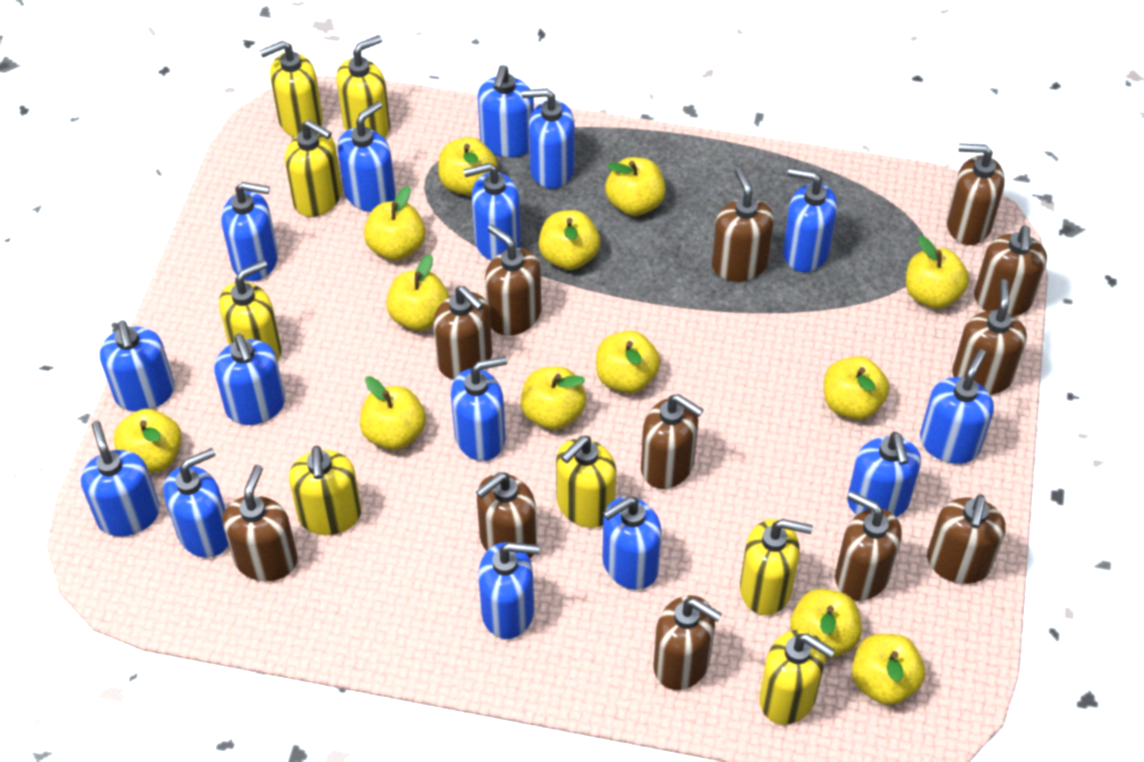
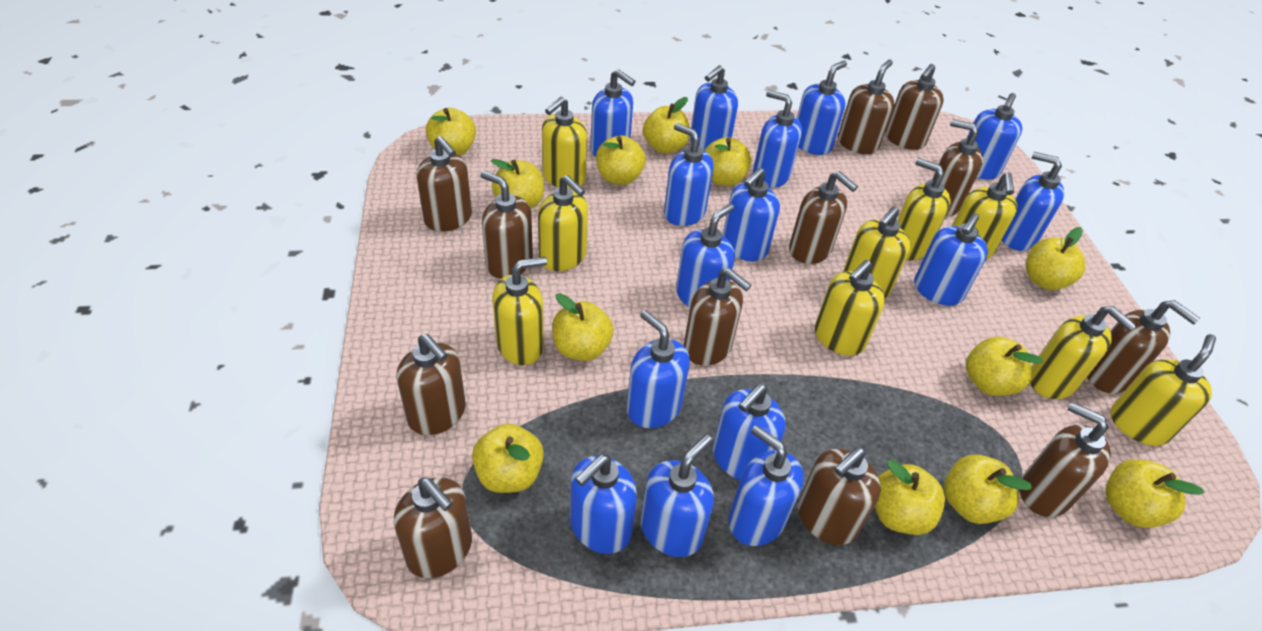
yellow apple: [113,409,182,473] [360,376,426,450] [364,186,426,261] [386,254,449,331] [438,137,498,196] [520,367,586,430] [539,210,600,270] [596,331,660,393] [605,157,666,216] [790,589,862,659] [824,356,889,420] [852,634,925,705] [906,236,969,309] = 13 -> [426,108,476,156] [472,423,544,493] [491,159,544,209] [552,293,614,361] [596,136,646,185] [643,97,690,153] [704,137,751,186] [875,460,945,535] [944,455,1033,524] [966,337,1043,396] [1026,227,1086,290] [1105,459,1205,528] = 12
yellow soap dispenser: [219,260,282,361] [259,41,323,137] [285,120,342,217] [289,446,362,535] [336,35,390,138] [556,436,616,528] [740,519,813,615] [759,629,835,725] = 8 -> [492,257,547,365] [538,175,588,271] [542,97,587,189] [815,260,885,356] [843,206,910,298] [897,158,951,261] [952,173,1018,260] [1030,306,1136,399] [1110,334,1216,446] = 9

